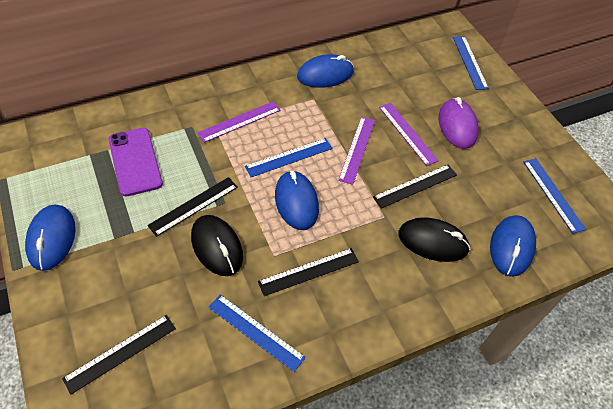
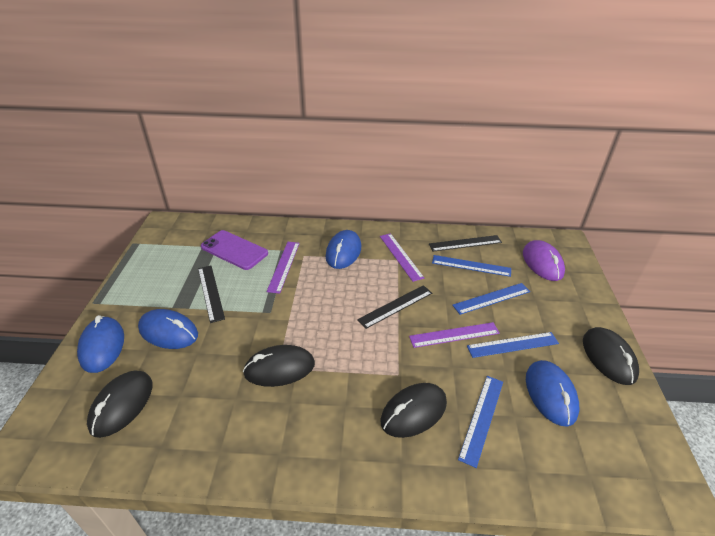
black mouse: [191,215,243,276] [398,217,470,262] = 2 -> [87,371,153,438] [243,345,315,387] [380,383,447,438] [583,327,639,385] = 4
black ruler: [62,315,176,395] [147,177,238,237] [258,248,359,296] [373,165,457,209] = 4 -> [198,266,225,323] [357,285,432,329] [429,235,502,252] = 3

